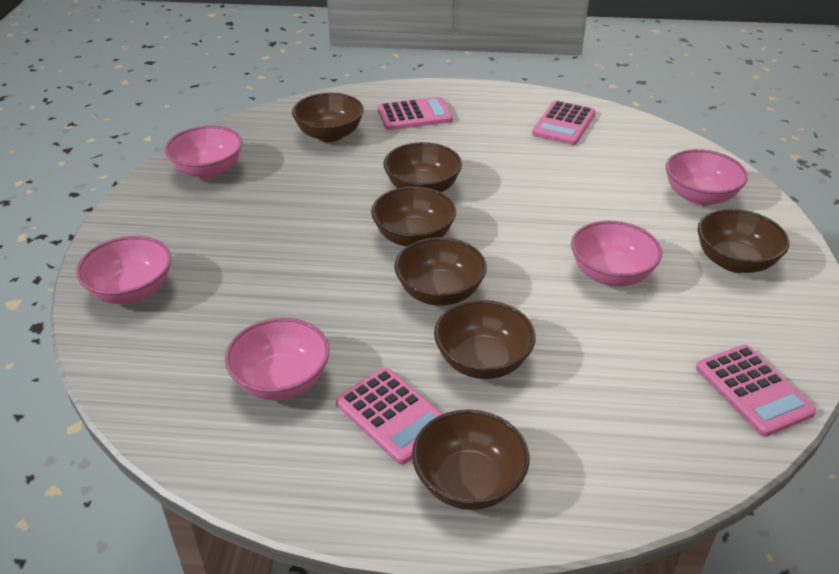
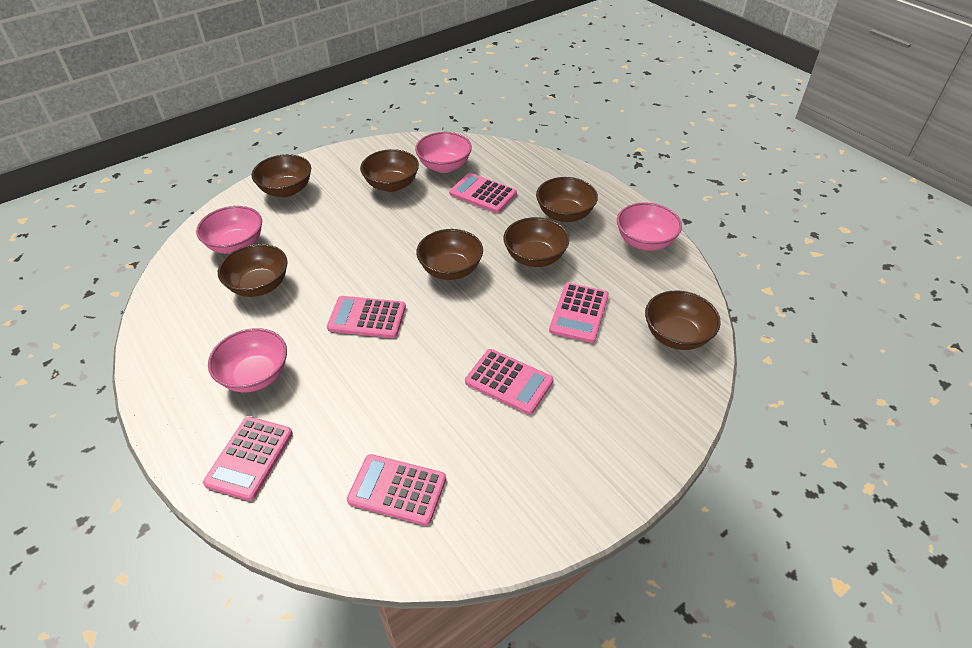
pink bowl: [76,236,171,304] [165,126,242,179] [225,318,329,400] [571,221,662,286] [666,149,748,206] = 5 -> [196,206,262,254] [208,328,287,392] [415,132,472,173] [617,202,682,251] = 4
pink calculator: [336,368,442,465] [377,97,453,130] [532,100,596,145] [696,345,817,437] = 4 -> [203,417,293,501] [327,296,406,338] [347,454,446,525] [449,173,517,213] [465,349,553,415] [549,283,609,343] = 6

